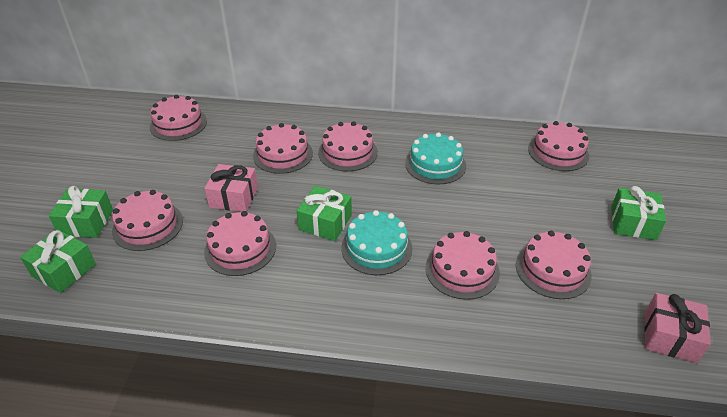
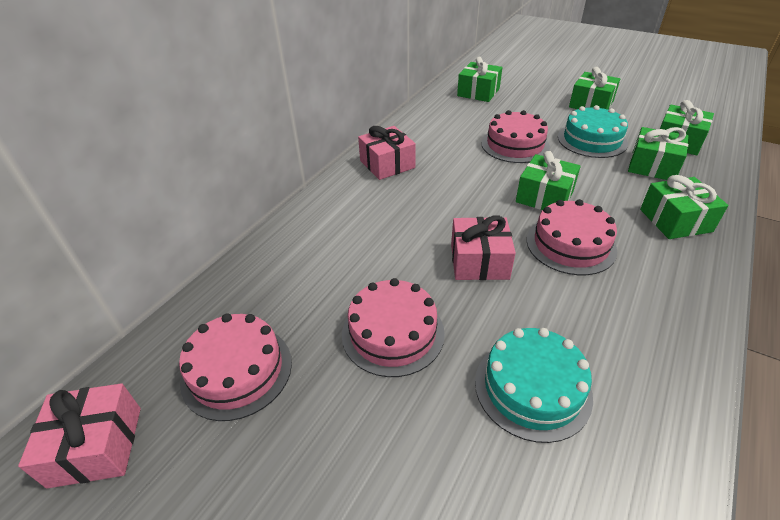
green gift: [20,229,96,293] [48,186,113,238] [297,186,352,241] [611,186,666,240] = 4 -> [457,57,502,102] [516,151,581,210] [569,67,620,110] [628,127,688,180] [640,175,728,239] [660,100,714,155] = 6
pink cake: [112,190,183,251] [150,95,207,141] [204,211,276,276] [253,123,313,174] [318,122,378,172] [425,231,500,300] [516,231,592,299] [528,121,589,171] = 8 -> [179,313,292,421] [342,278,445,377] [481,110,550,163] [527,199,617,275] = 4
pink gift: [204,164,258,212] [644,293,711,363] = 2 -> [18,383,141,489] [358,126,416,180] [451,215,516,280] = 3

